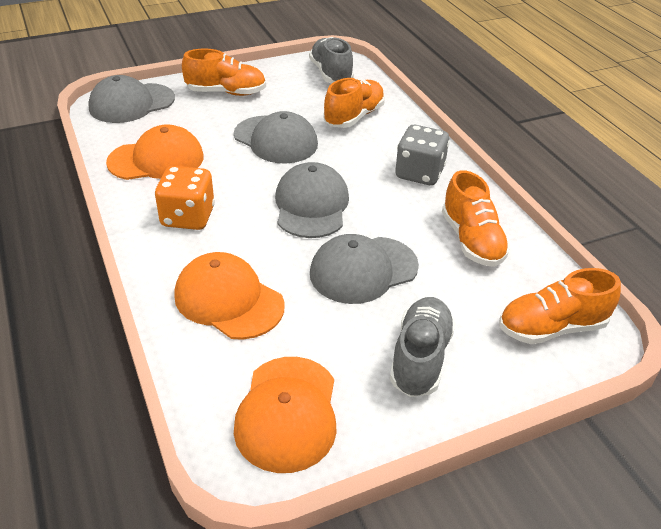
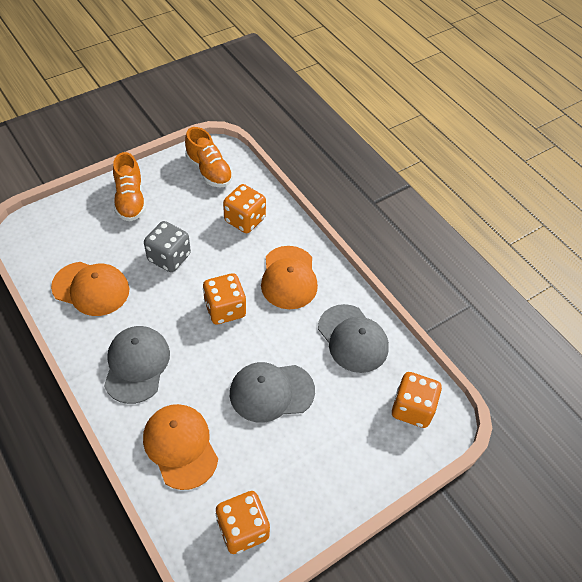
grey cap: [88,75,175,123] [234,111,318,164] [275,162,349,238] [310,234,419,304] = 4 -> [104,326,170,404] [230,362,315,423] [318,304,389,373] = 3
grey shoe: [309,37,354,84] [390,297,456,397] = 2 -> none = 0
orange dice: [155,166,215,230] = 1 -> [203,273,246,324] [216,491,270,554] [223,184,266,233] [392,372,442,428] = 4
orange shoe: [182,49,266,96] [324,78,385,128] [442,170,510,267] [499,268,621,344] = 4 -> [113,152,146,221] [185,127,233,188] = 2

